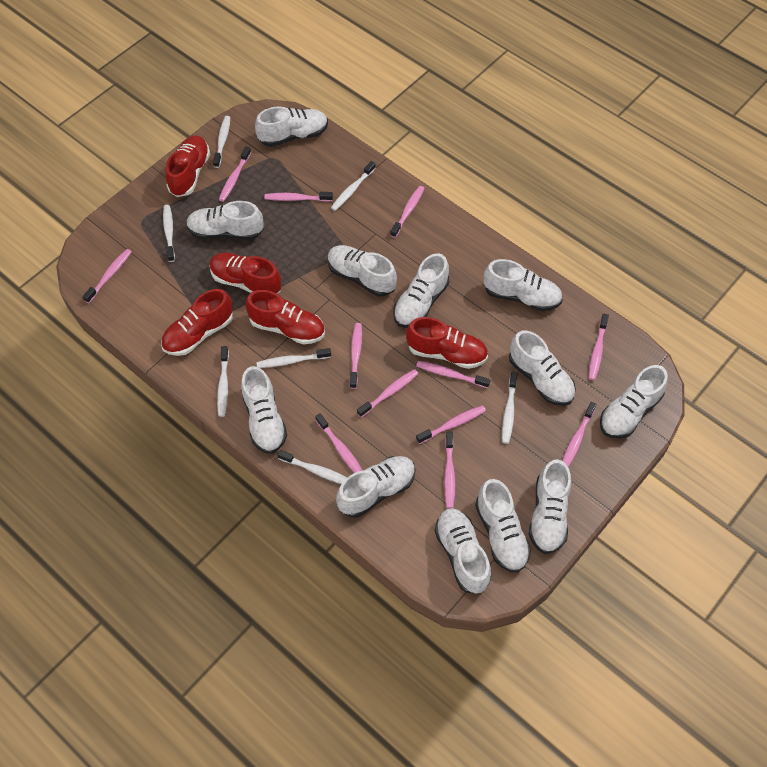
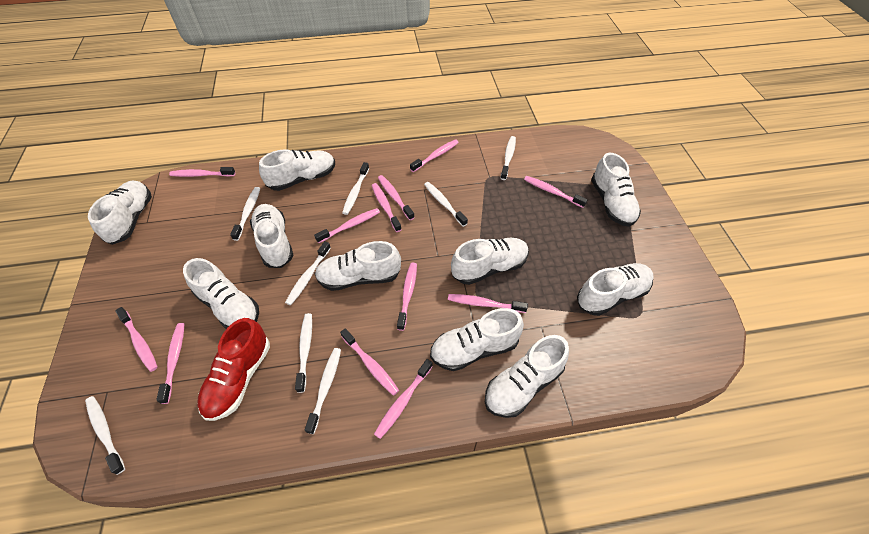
red shoe: [161,289,233,356] [166,136,210,197] [209,253,281,294] [245,290,325,345] [406,317,488,369] = 5 -> [197,318,270,421] = 1
white shoe: [186,201,264,240] [241,366,287,454] [255,107,328,147] [328,245,397,296] [336,456,416,517] [393,253,449,328] [435,508,491,594] [475,479,531,573] [484,259,563,311] [509,330,576,406] [529,459,571,554] [600,365,668,438] = 12 -> [88,181,152,245] [183,258,259,329] [250,204,293,268] [259,149,335,191] [315,241,401,291] [430,308,524,371] [451,238,529,285] [485,335,569,418] [577,263,654,316] [591,153,641,227] = 10
white toothbrush: [163,205,175,262] [213,116,230,168] [217,346,229,417] [256,348,331,368] [277,450,347,484] [331,161,376,211] [502,372,518,444] = 7 -> [85,396,125,475] [230,187,260,241] [285,241,331,305] [295,313,312,393] [305,348,341,434] [342,162,369,215] [424,182,468,227] [501,136,516,180] = 8

